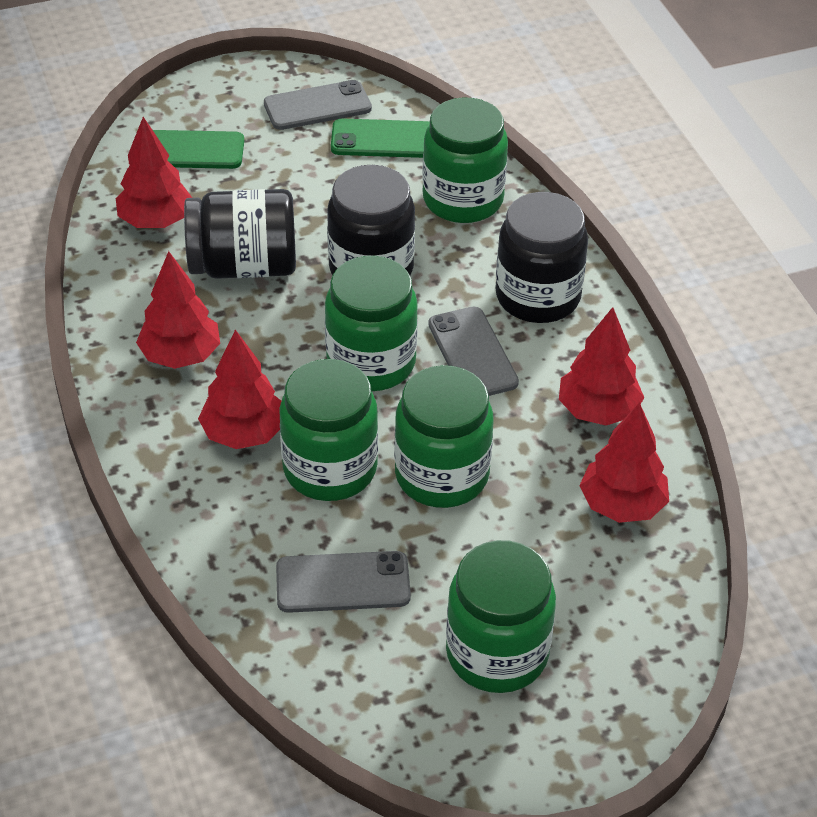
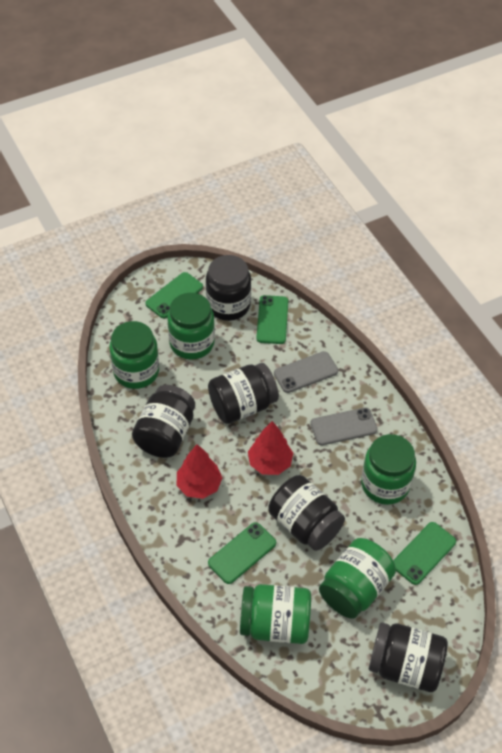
black jar: [184,189,296,279] [327,165,415,275] [495,192,588,323] = 3 -> [132,385,195,458] [206,255,251,321] [208,363,279,424] [268,475,345,551] [369,623,448,692] = 5
green phone: [153,130,244,169] [331,119,430,158] = 2 -> [146,272,203,318] [208,522,276,584] [256,295,288,344] [393,522,456,585] = 4
grey phone: [264,80,372,130] [276,551,411,613] [428,307,519,396] = 3 -> [274,351,338,393] [310,407,377,445] = 2
red tree: [116,117,192,228] [136,251,220,369] [198,330,281,449] [559,307,644,425] [579,402,669,523] = 5 -> [177,444,222,499] [248,421,293,475] = 2

